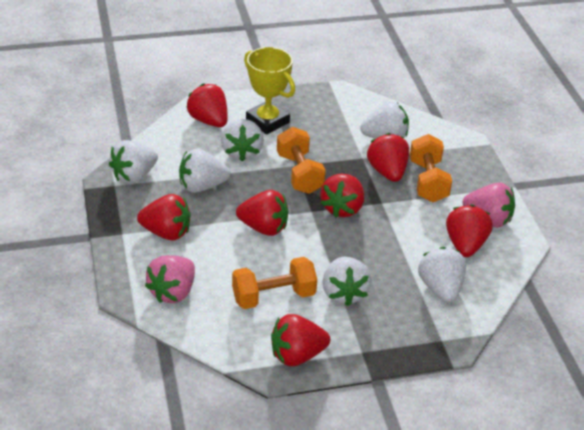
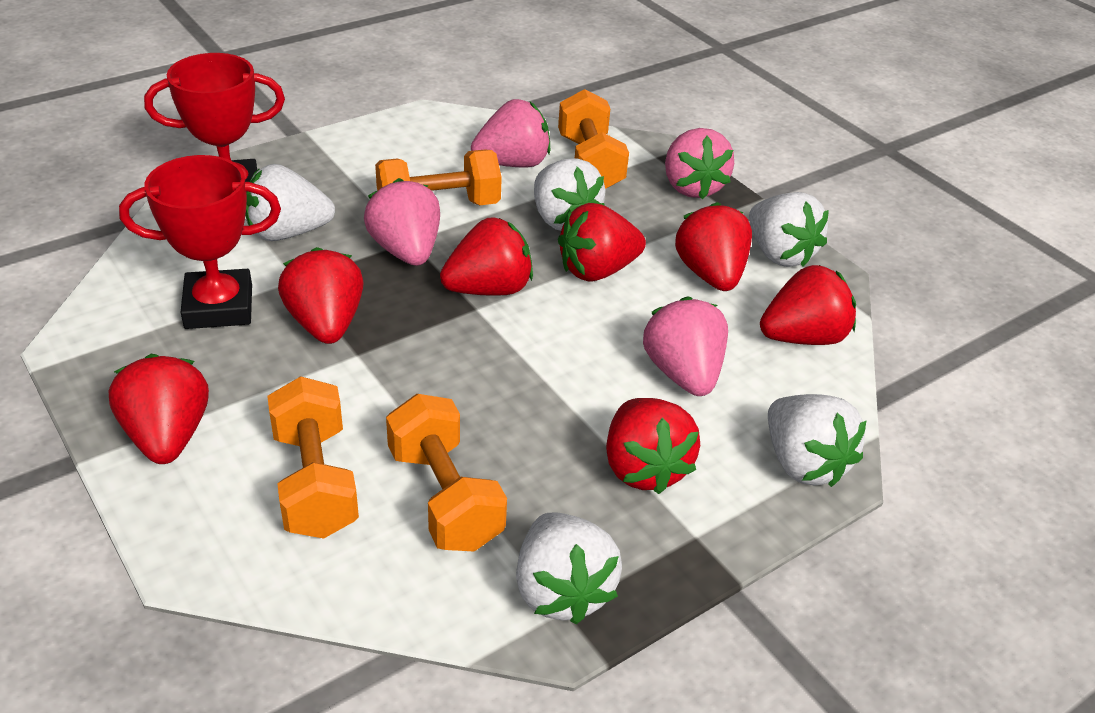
orange dumbbell: [232,257,317,309] [277,127,326,194] [410,134,452,202] = 3 -> [267,376,359,538] [375,149,502,205] [386,394,507,552] [558,89,629,189] = 4
pink strawberry: [145,255,195,303] [463,182,515,228] = 2 -> [364,178,440,266] [471,99,550,167] [643,297,728,396] [665,128,734,199] = 4
red trophy: none = 0 -> [119,155,281,329] [144,53,285,182] = 2
white strawberry: [109,140,158,184] [179,148,230,193] [221,119,264,162] [322,257,372,306] [360,101,409,139] [418,247,466,303] = 6 -> [245,164,335,241] [516,512,622,624] [534,158,605,231] [749,192,829,267] [768,394,867,487] = 5
yellow trophy: [244,47,295,135] = 1 -> none = 0

